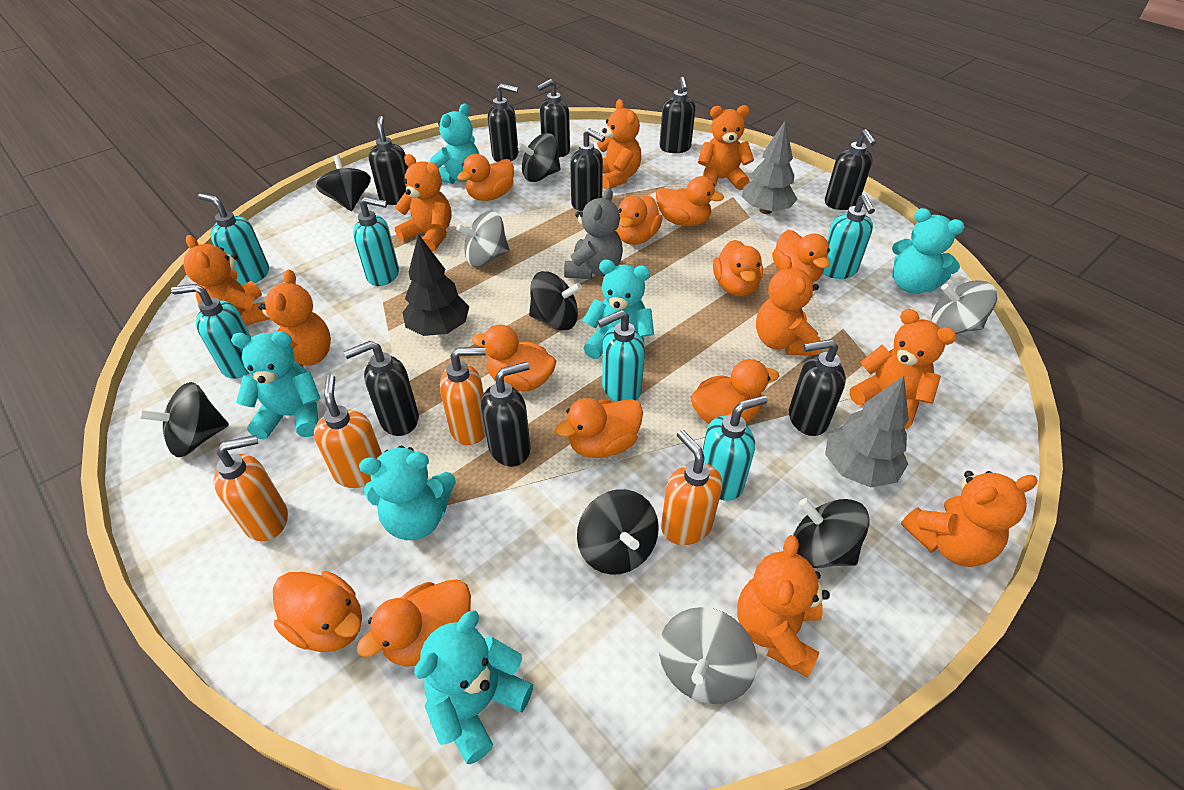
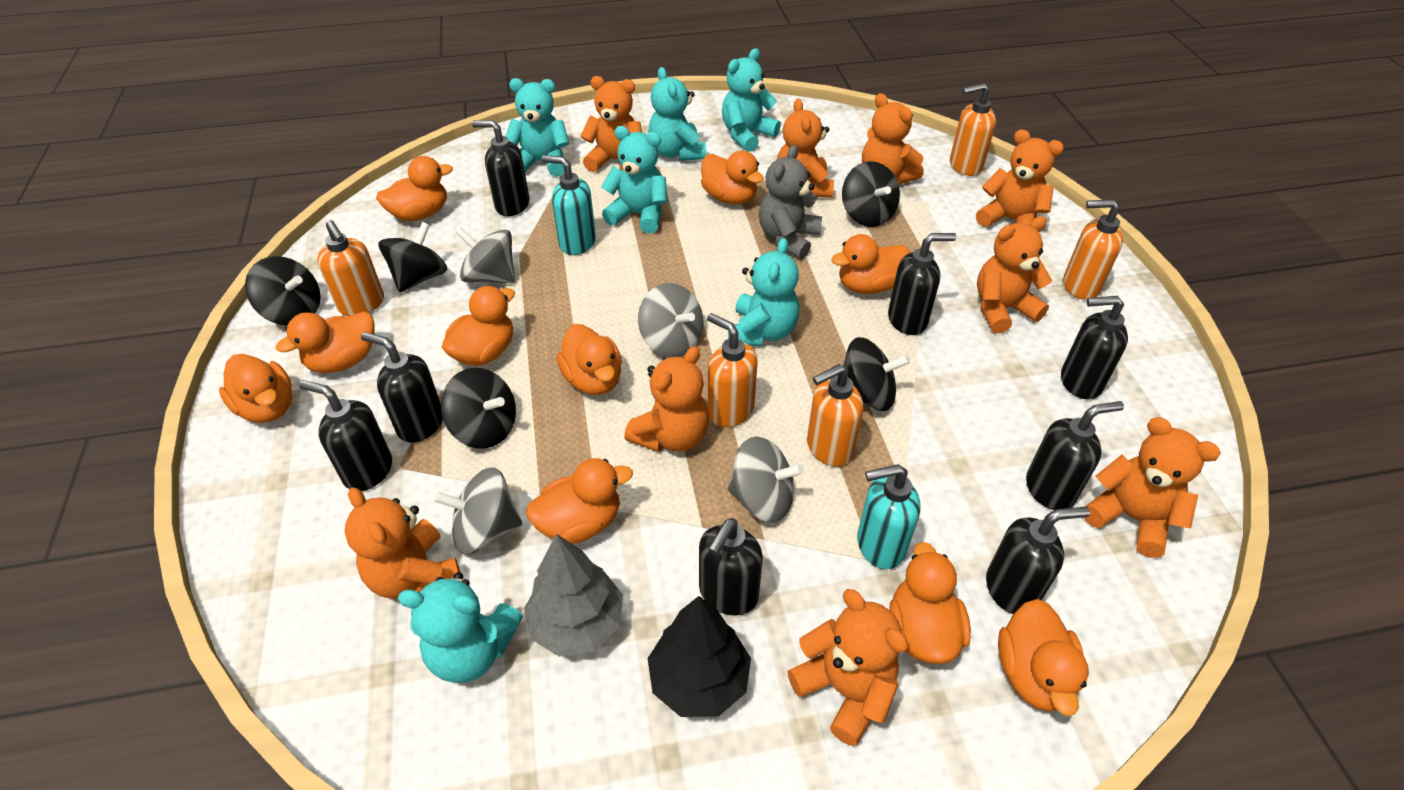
black soap dispenser: [344,341,419,436] [368,116,409,205] [481,362,530,467] [488,83,518,162] [536,79,570,157] [570,128,605,211] [660,77,695,153] [789,339,846,436] [825,129,876,210] = 9 -> [299,380,392,491] [361,332,443,443] [472,120,530,216] [699,518,763,616] [888,233,956,335] [986,507,1090,614] [1026,401,1124,510] [1061,296,1128,400] = 8
black spinning top: [139,382,229,457] [316,155,371,211] [518,133,560,182] [529,271,582,330] [577,489,659,575] [793,498,870,568] = 6 -> [245,256,321,325] [378,222,447,292] [441,368,516,449] [842,161,900,227] [843,337,910,411] = 5
grey spinning top: [456,211,509,267] [659,607,757,704] [932,280,997,334] = 3 -> [434,467,522,555] [456,228,515,283] [638,283,703,357] [728,436,804,523] = 4
grey tree: [742,121,797,214] [825,376,909,487] = 2 -> [524,534,623,657] = 1
orange soap dispenser: [214,435,288,541] [314,374,382,488] [440,347,486,445] [661,430,722,545] = 4 -> [317,220,384,316] [707,313,758,427] [807,364,863,467] [950,83,996,176] [1063,199,1123,300] = 5
turquoise soap dispenser: [171,284,252,379] [198,193,269,286] [353,196,399,286] [597,310,645,402] [702,395,768,501] [823,194,875,279] = 6 -> [541,155,596,255] [857,464,920,569] = 2

